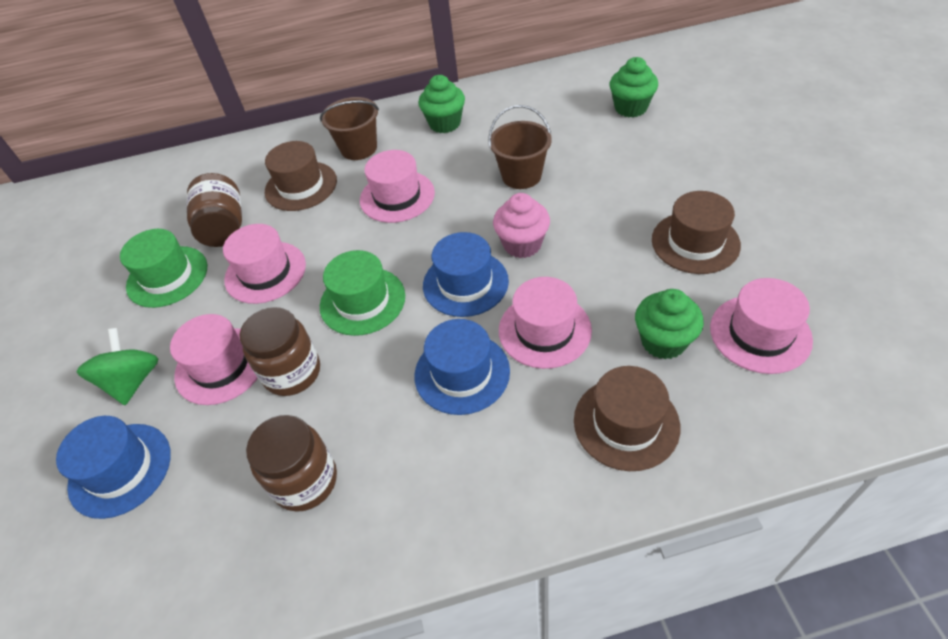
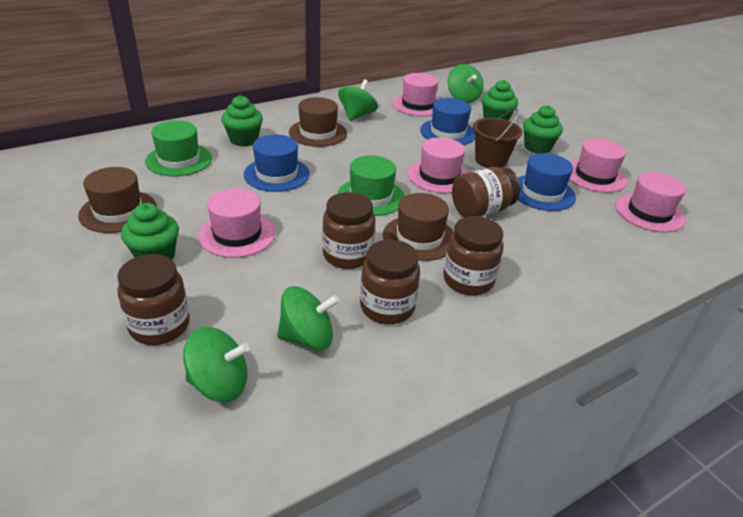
brown bucket: [320,97,379,160] [488,105,552,189] = 2 -> [473,108,522,168] = 1
brown jar: [187,173,242,247] [240,307,320,396] [246,415,337,512] = 3 -> [117,254,190,345] [322,192,375,269] [360,239,420,324] [443,216,503,295] [452,167,520,217] = 5
green cupcake: [418,75,465,133] [610,57,658,117] [635,289,704,360] = 3 -> [121,203,179,260] [221,95,263,147] [482,80,518,121] [523,105,563,154] = 4
green spinning top: [77,328,158,405] = 1 -> [183,327,250,402] [277,286,340,350] [338,79,378,121] [447,64,484,103] = 4
pink cupcake: [493,193,550,258] = 1 -> none = 0

